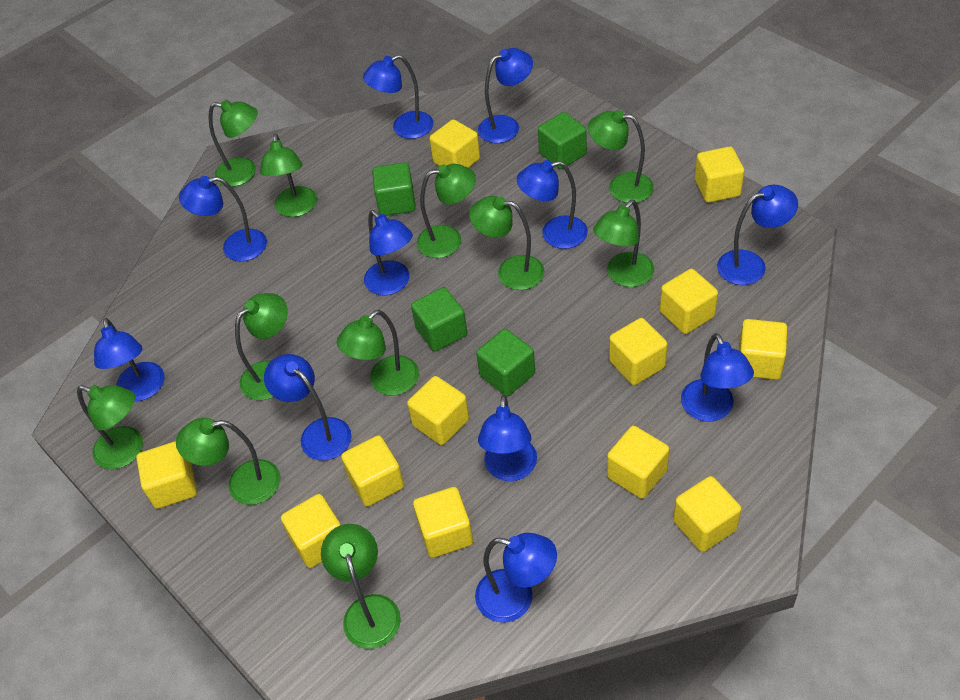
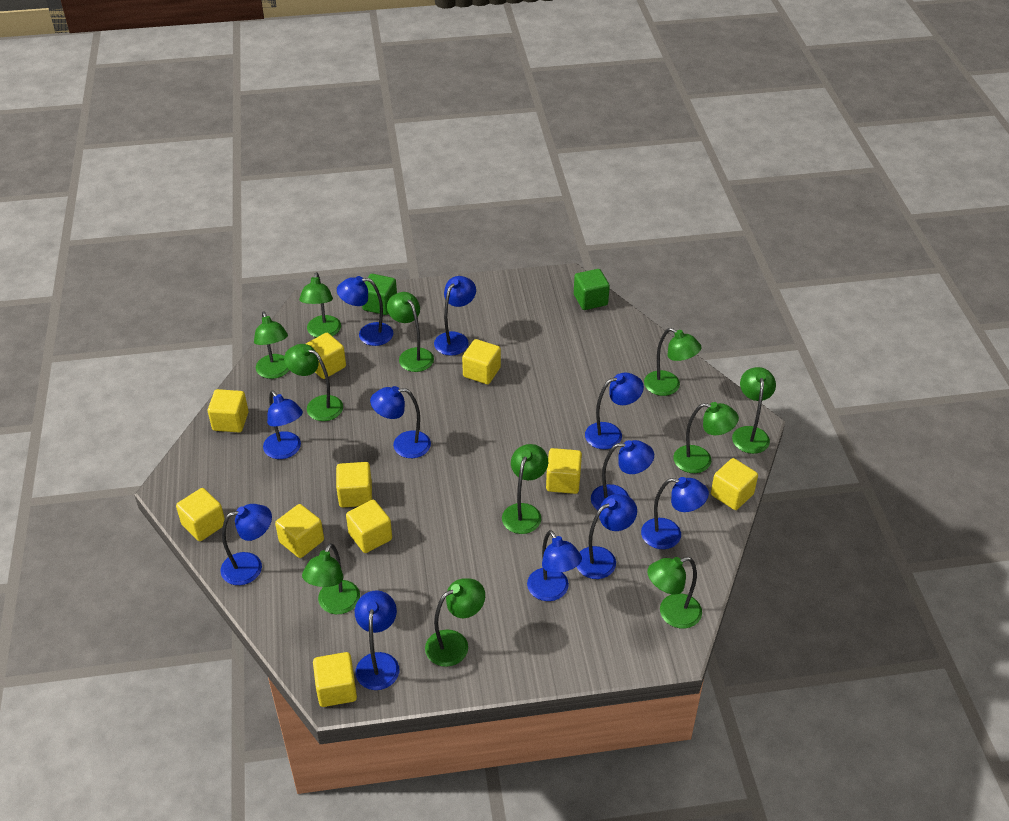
green cube: [372,162,416,216] [411,287,467,351] [476,329,535,396] [538,112,587,169] = 4 -> [362,274,397,315] [574,269,610,310] = 2
yellow cube: [136,441,197,509] [281,494,341,568] [341,435,404,507] [407,376,469,445] [413,487,473,558] [429,119,480,168] [607,426,669,499] [609,318,667,385] [660,269,718,334] [673,476,741,552] [695,146,744,203] [738,319,787,380] = 12 -> [176,488,225,541] [208,389,248,432] [275,504,324,558] [306,333,346,379] [313,652,357,707] [336,462,372,507] [346,500,392,553] [462,339,501,384] [546,448,582,494] [711,458,758,510] = 10

